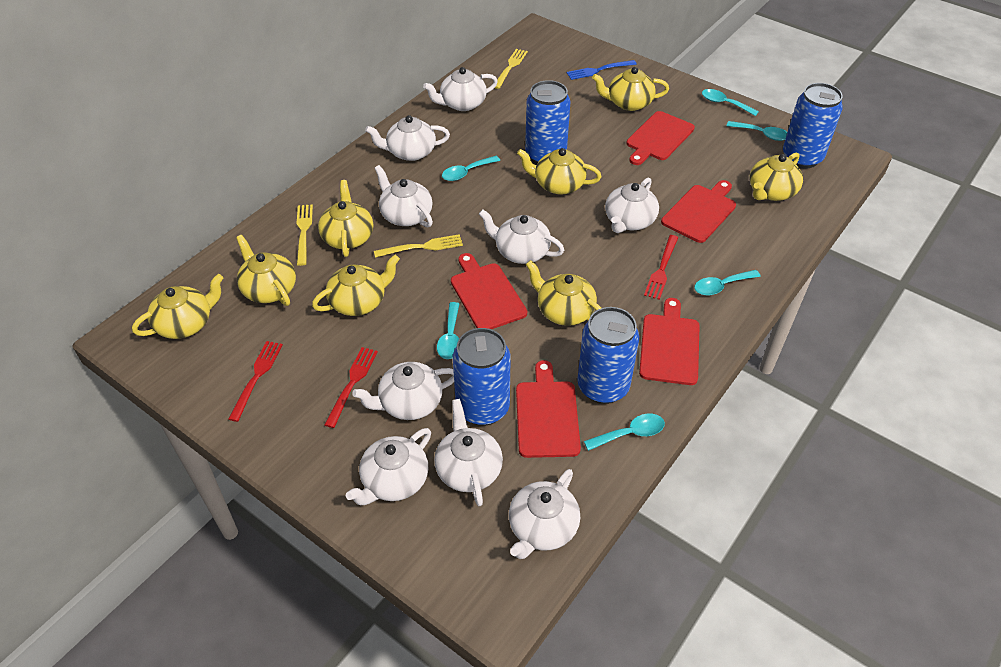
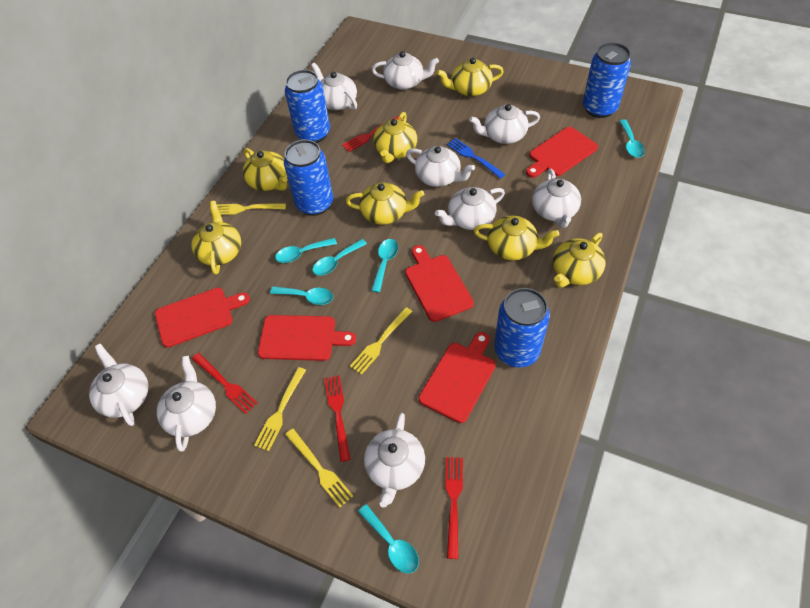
red fork: [228,341,283,422] [324,347,378,428] [644,235,678,300] = 3 -> [192,353,257,414] [324,375,351,462] [342,116,403,152] [445,457,463,559] = 4
yellow fork: [296,204,313,266] [374,234,463,258] [495,49,528,89] = 3 -> [217,203,286,215] [254,367,306,451] [285,429,353,507] [350,307,412,375] = 4
yellow teapot: [132,274,224,339] [236,235,296,306] [312,255,400,316] [318,180,373,257] [517,148,602,195] [526,260,601,326] [592,67,669,111] [750,152,803,201] = 8 -> [191,201,241,275] [243,148,288,191] [346,182,424,225] [373,112,417,163] [437,58,504,97] [474,216,559,260] [553,233,606,288] = 7

